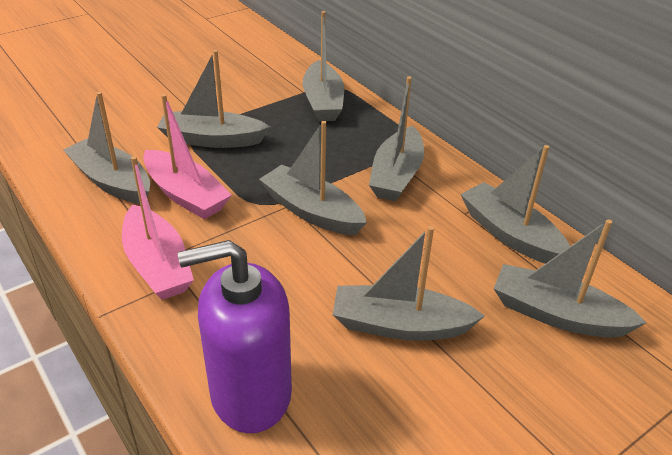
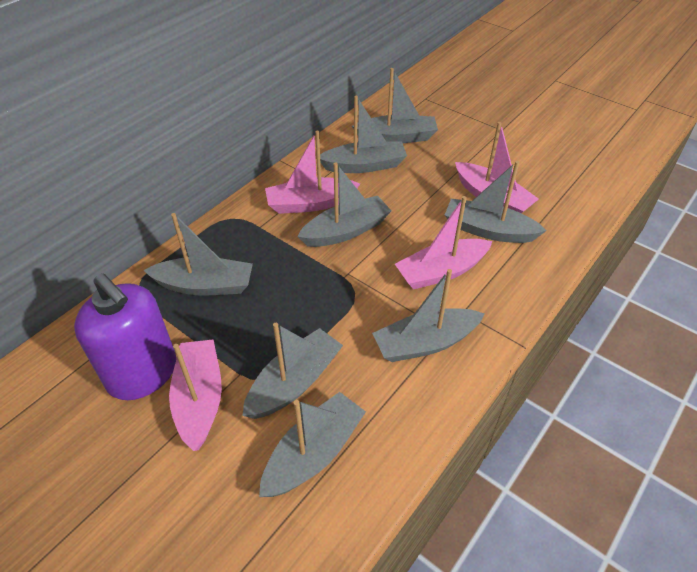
pink boat: [122,156,194,300] [143,94,232,219] = 2 -> [169,339,222,451] [265,131,360,214] [395,196,493,289] [455,122,539,213] = 4

